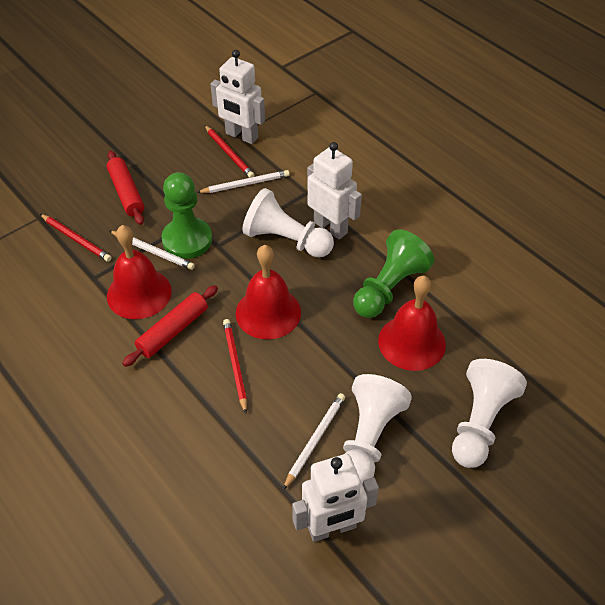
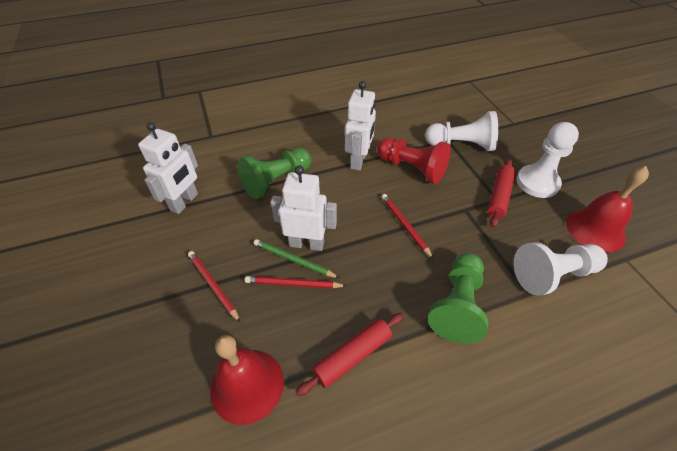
green pencil: none = 0 -> [254,239,339,278] = 1
red bell: [107,225,172,319] [236,245,301,340] [378,276,446,371] = 3 -> [210,335,284,425] [566,166,649,252] = 2
red pawn: none = 0 -> [377,137,451,184] = 1
white pencil: [110,231,195,270] [196,170,290,193] [283,393,345,490] = 3 -> none = 0

